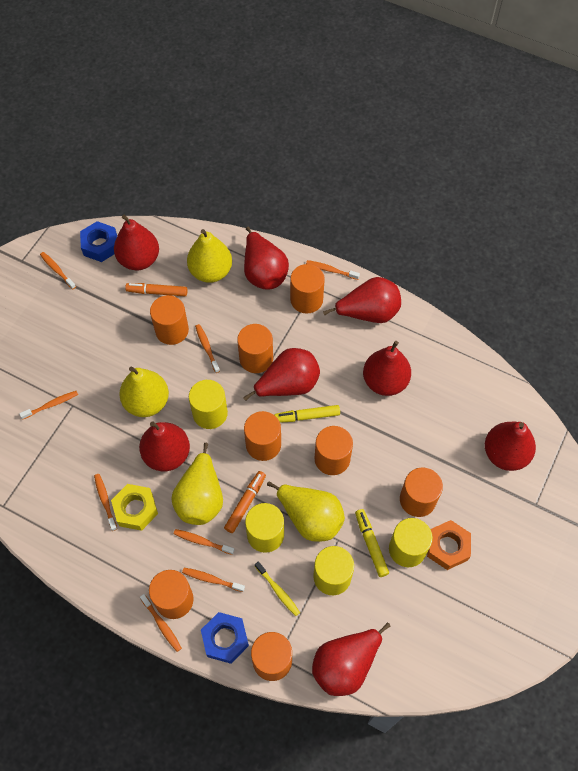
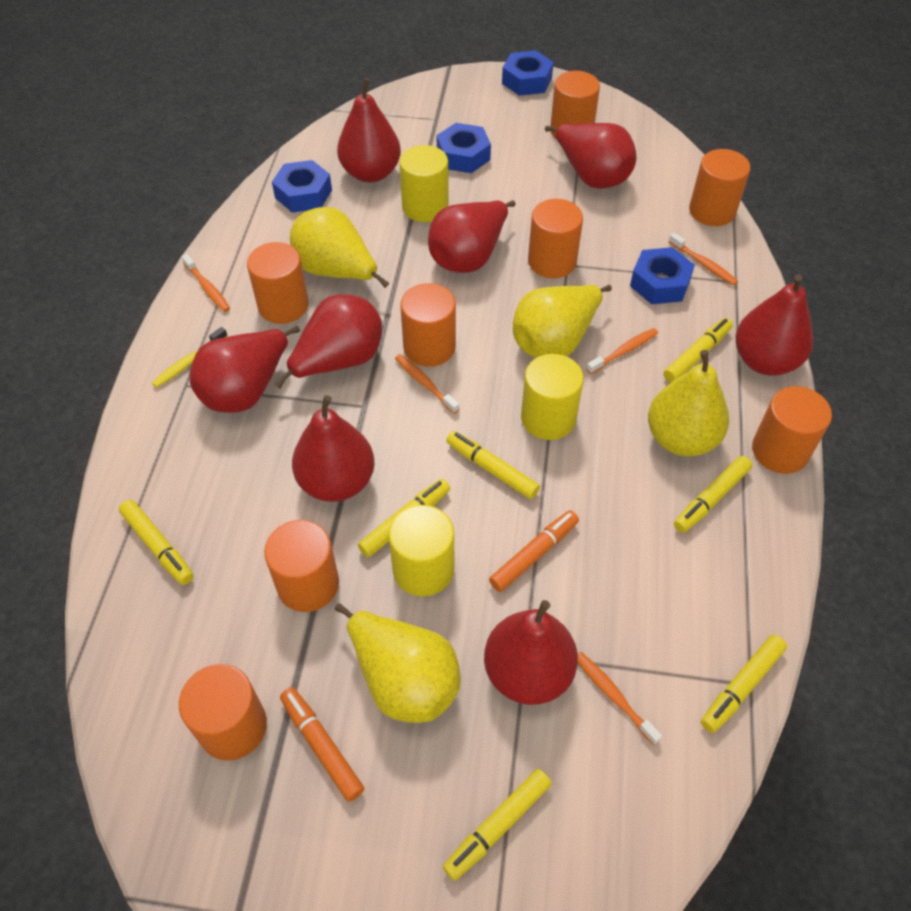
blue nut: [80,221,117,262] [201,612,249,664] = 2 -> [272,160,332,213] [436,123,491,173] [502,50,554,96] [630,247,695,304] = 4
orange nut: [427,520,471,570] = 1 -> none = 0
orange toothbrush: [19,391,78,419] [40,252,76,290] [94,474,117,531] [140,594,182,652] [174,529,234,555] [182,568,245,592] [195,324,220,373] [306,260,360,280] = 8 -> [182,254,230,312] [395,354,459,414] [578,652,662,745] [586,328,658,374] [669,233,738,286] = 5
yellow cylinder: [189,380,228,429] [245,503,284,553] [313,546,354,595] [389,518,433,567] = 4 -> [388,505,454,597] [399,145,449,222] [521,354,583,440] = 3
yellow marker: [274,405,340,423] [355,509,389,577] = 2 -> [119,500,194,585] [358,479,450,557] [443,769,552,881] [446,431,540,499] [664,318,733,383] [674,456,752,533] [701,635,787,733] = 7
yellow nut: [111,484,158,531] = 1 -> none = 0

